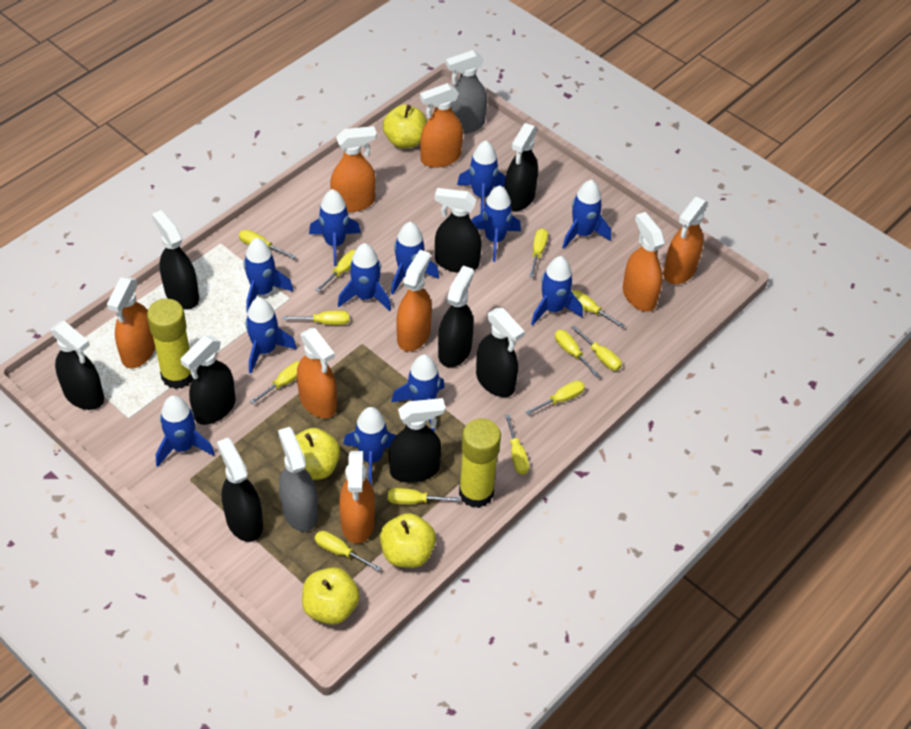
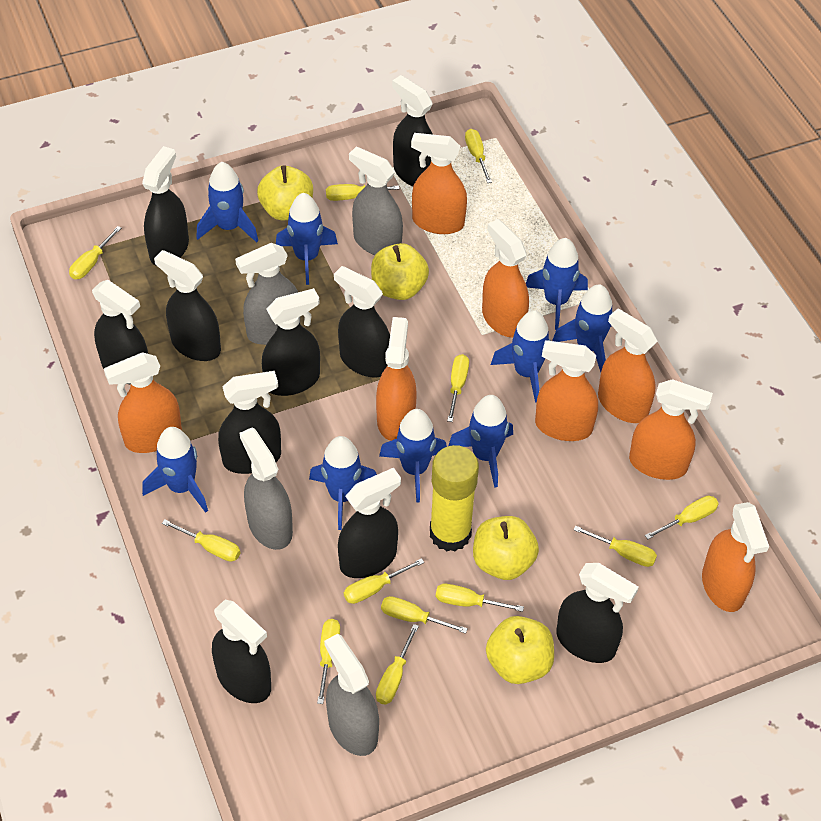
black spray bottle: [51,321,104,410] [152,210,199,310] [180,336,235,425] [217,438,263,542] [389,398,445,483] [435,188,482,273] [438,266,474,367] [476,308,525,397] [505,123,538,211] = 9 -> [92,280,148,384] [142,146,189,266] [154,250,221,361] [212,600,271,703] [218,371,281,474] [262,288,320,396] [334,266,390,378] [338,468,401,578] [392,75,433,187] [557,563,639,663] = 10
blue rocket: [156,395,215,467] [244,238,293,313] [245,297,297,373] [309,189,361,266] [338,243,391,311] [344,407,397,485] [391,222,439,295] [391,354,445,431] [457,141,506,213] [472,186,521,262] [531,256,583,325] [562,180,611,249] = 12 -> [142,427,208,513] [196,162,258,242] [276,193,338,285] [309,436,377,530] [379,409,447,503] [448,395,513,488] [491,310,551,403] [526,238,588,330] [552,284,613,372] = 9
grey spray bottle: [278,427,318,532] [446,50,487,134] = 2 -> [235,243,300,345] [240,428,293,550] [324,634,379,756] [349,147,403,255] = 4
yellow glue stick: [147,299,193,389] [459,418,501,508] = 2 -> [430,445,479,551] = 1

